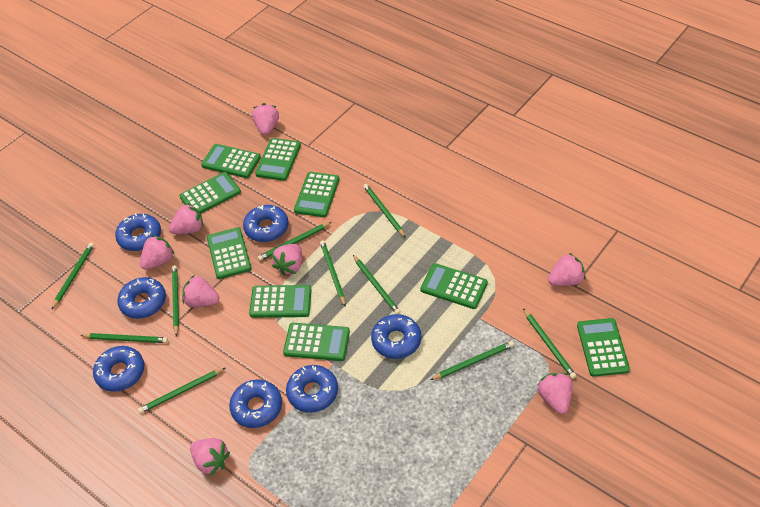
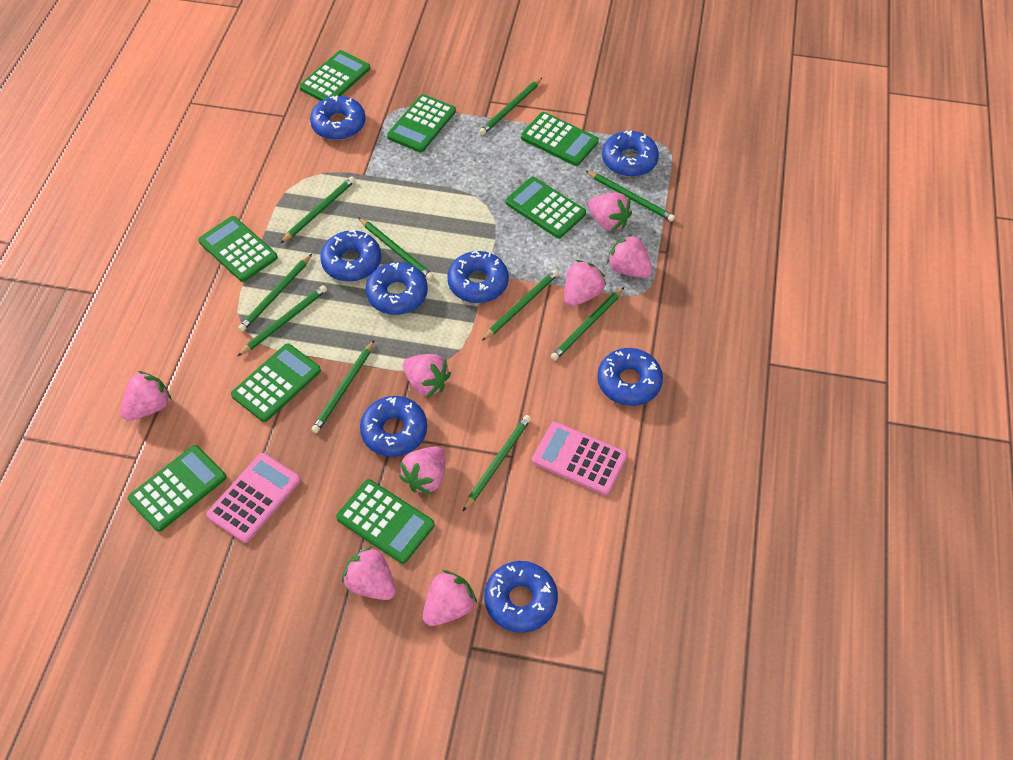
blue donut: [93,346,145,392] [115,213,161,251] [117,277,166,319] [229,380,282,428] [243,205,289,242] [286,365,338,413] [371,314,421,359] = 7 -> [310,96,366,140] [320,230,381,282] [360,396,427,457] [366,262,428,315] [447,251,509,303] [484,561,558,633] [597,348,663,406] [602,131,659,177] = 8
green calculator: [179,172,241,213] [201,144,261,178] [207,227,252,279] [249,285,312,318] [255,138,301,181] [283,323,350,361] [294,172,340,217] [420,263,488,309] [577,318,630,377] = 9 -> [128,445,226,532] [198,216,278,282] [231,343,321,422] [299,50,370,101] [336,479,435,564] [387,94,456,152] [505,177,586,238] [521,112,599,166] = 8
pink calculator: none = 0 -> [206,453,301,543] [532,422,627,495] = 2

